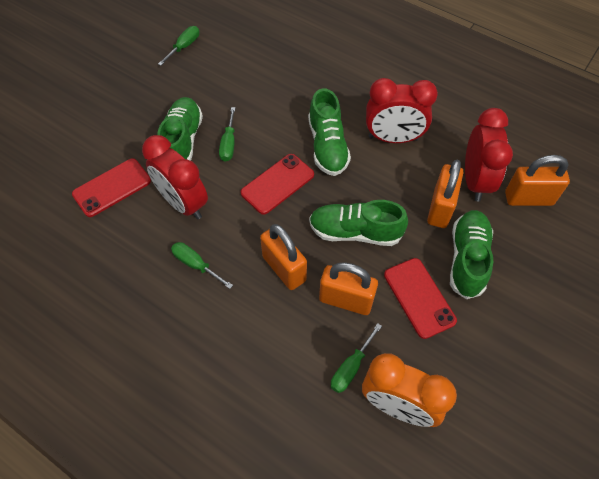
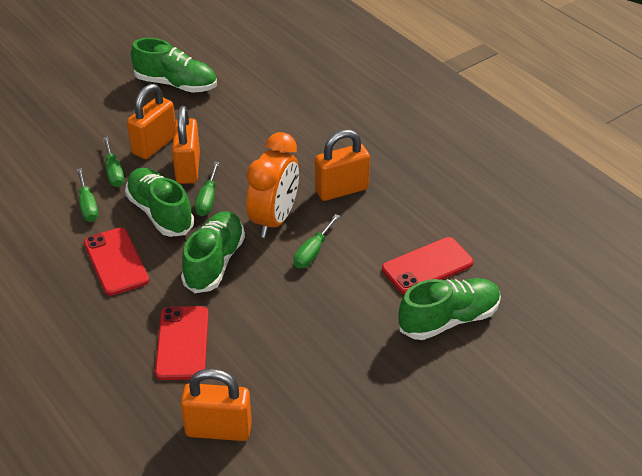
red clock: [142,135,208,219] [366,78,438,143] [465,108,513,202] = 3 -> none = 0

